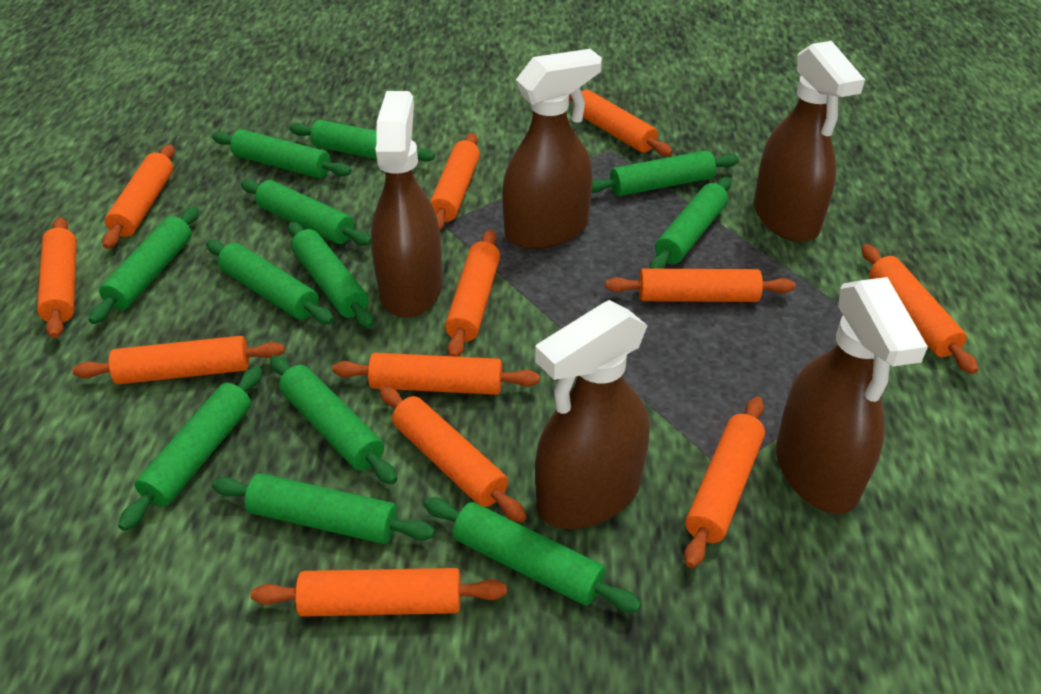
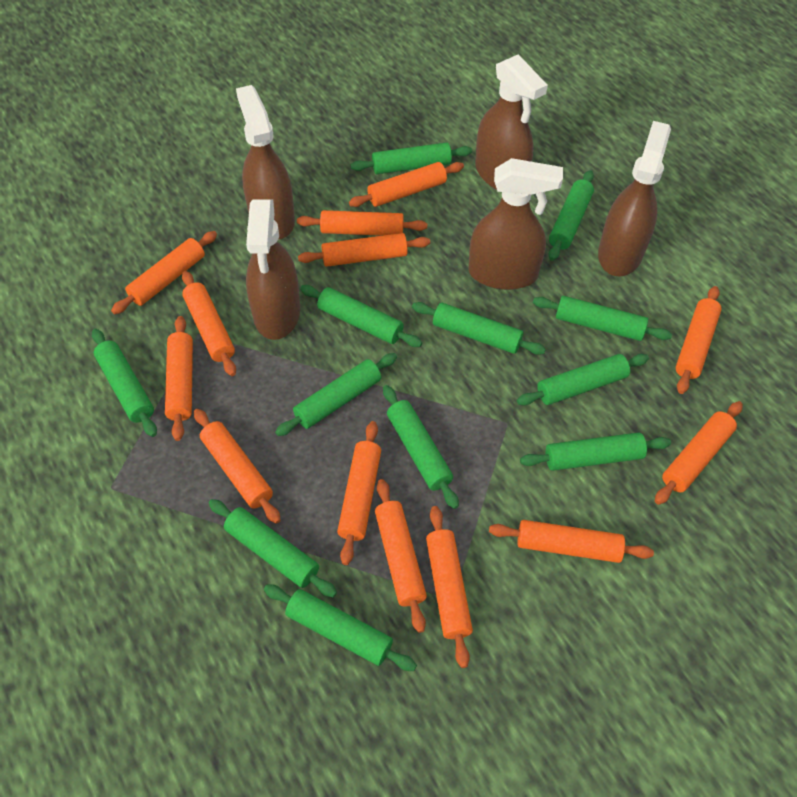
orange rolling pin: [37,217,77,338] [73,336,285,384] [102,145,175,249] [251,568,507,617] [332,353,540,395] [379,386,526,523] [430,133,480,230] [445,230,500,357] [569,90,673,156] [605,269,795,302] [684,397,765,568] [862,244,978,374] = 12 -> [111,231,217,314] [165,316,193,441] [182,271,236,376] [194,409,281,524] [297,210,427,236] [298,233,430,267] [337,421,381,565] [349,162,464,207] [375,479,427,633] [426,506,473,668] [489,520,654,563] [655,401,743,505] [675,286,722,394] = 13

